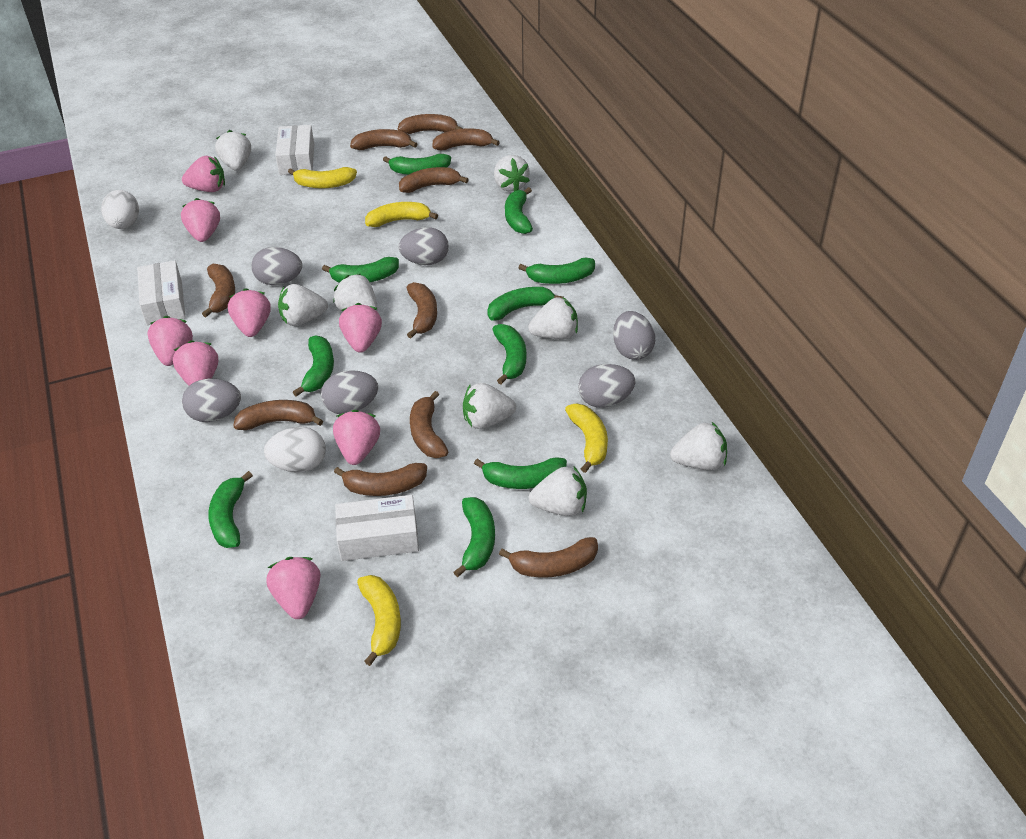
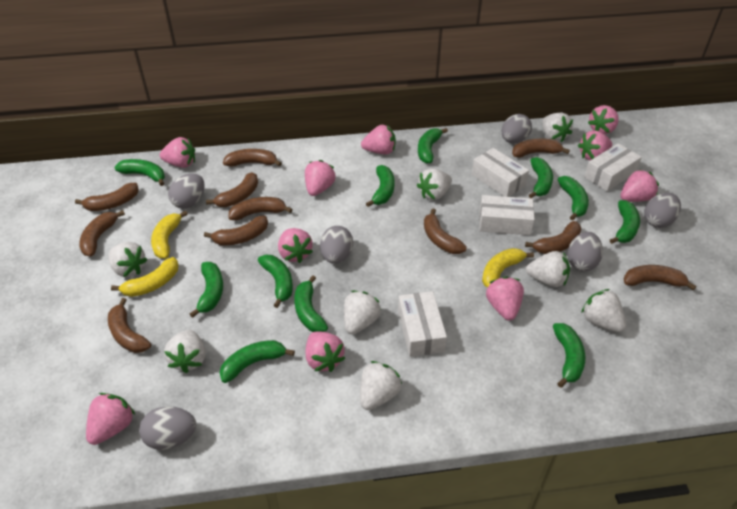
brown banana: [202,264,235,317] [233,400,323,430] [334,463,427,496] [350,129,418,150] [398,114,463,134] [399,167,469,193] [407,282,437,338] [410,391,448,458] [432,128,500,150] [499,537,598,578] = 10 -> [75,183,139,211] [79,210,125,256] [108,298,151,353] [204,216,268,245] [206,172,258,207] [223,149,282,167] [229,197,292,220] [424,208,467,254] [512,139,570,158] [525,221,581,254] [623,265,696,290] = 11
green banana: [208,471,253,548] [293,335,334,397] [322,257,399,283] [383,154,451,175] [454,497,495,577] [474,457,567,489] [487,287,563,320] [492,324,526,384] [505,187,533,234] [519,258,595,284] = 10 -> [114,159,165,186] [190,262,223,318] [220,340,295,383] [258,255,293,308] [294,275,328,332] [366,165,395,207] [418,128,448,164] [529,157,553,198] [553,323,585,388] [558,176,589,221] [610,200,640,244] = 11
pink strawberry: [148,316,193,366] [173,340,218,386] [181,198,220,242] [182,156,225,192] [228,288,271,337] [266,557,320,619] [333,410,380,465] [339,303,382,353] = 8 -> [86,393,135,445] [160,137,195,168] [278,228,313,263] [305,160,335,196] [306,331,345,372] [361,125,396,154] [486,276,524,321] [578,130,612,161] [588,105,619,134] [620,170,659,202] = 10
white box: [137,260,186,325] [275,125,314,175] [335,495,419,561] = 3 -> [398,291,447,357] [472,148,529,197] [479,195,535,235] [584,143,642,191] = 4
white egg: [101,190,139,229] [264,427,326,472] = 2 -> none = 0
yellow banana: [288,167,357,188] [357,575,401,666] [365,202,438,227] [565,404,608,473] = 4 -> [111,257,179,297] [151,211,188,259] [482,248,534,288] = 3

